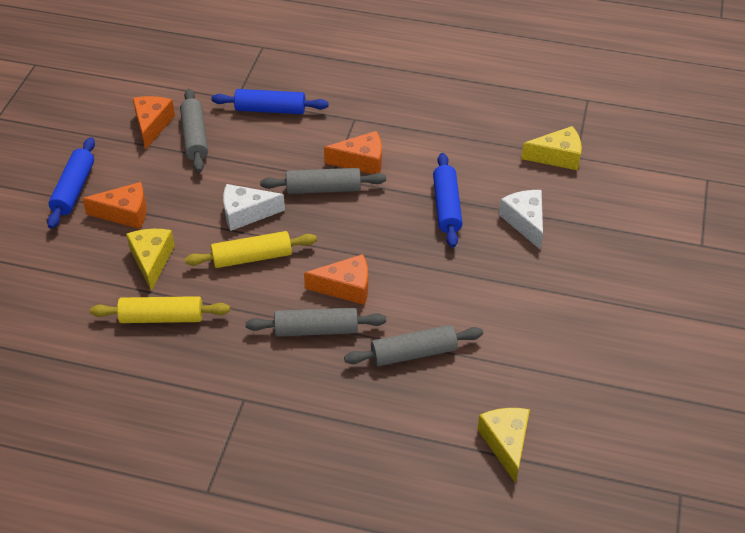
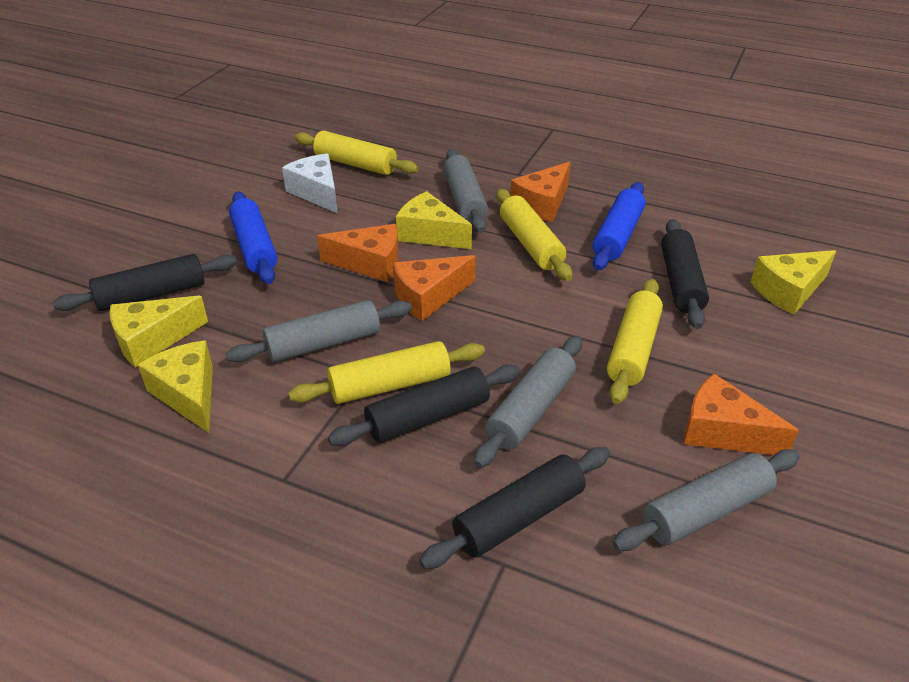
black rolling pin: none = 0 -> [53,254,237,311] [328,365,520,446] [419,447,610,569] [661,219,709,329] = 4
blue rolling pin: [47,137,95,229] [211,89,329,114] [433,153,463,248] = 3 -> [229,192,277,284] [593,182,645,271] = 2
white cheese: [223,184,285,231] [499,190,543,249] = 2 -> [282,154,338,213] = 1
yellow cheese: [126,229,175,291] [477,408,530,484] [521,126,582,170] = 3 -> [110,296,208,368] [138,340,213,433] [396,191,472,249] [751,250,836,315] = 4
yellow rolling pin: [90,296,230,323] [185,231,317,268] = 2 -> [288,341,485,404] [295,131,418,175] [496,189,572,281] [607,279,663,404] = 4

